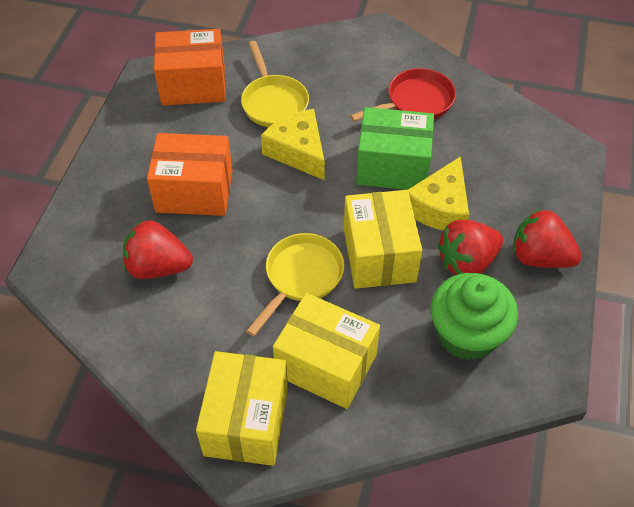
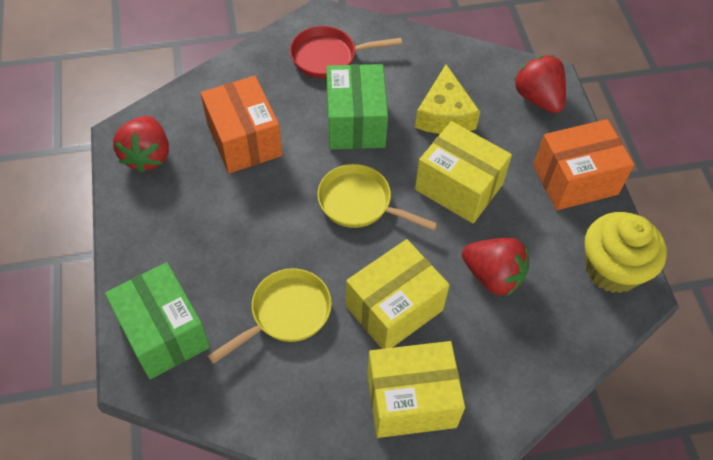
green box: [356,107,434,190] = 1 -> [105,262,210,379] [326,64,388,149] = 2
green cupcake: [430,273,518,361] = 1 -> none = 0
yellow cheese: [261,109,325,180] [408,156,469,231] = 2 -> [415,64,480,134] = 1
yellow cupcake: none = 0 -> [585,212,667,293] = 1

